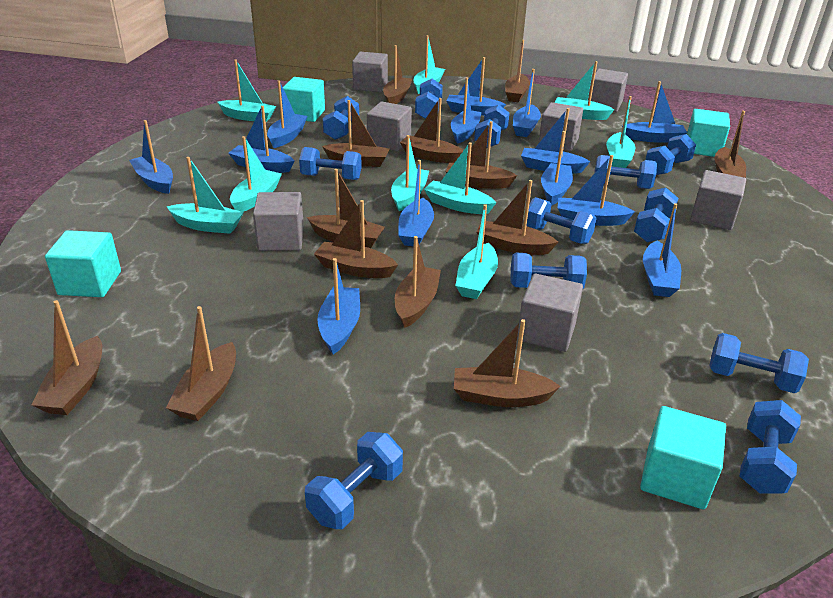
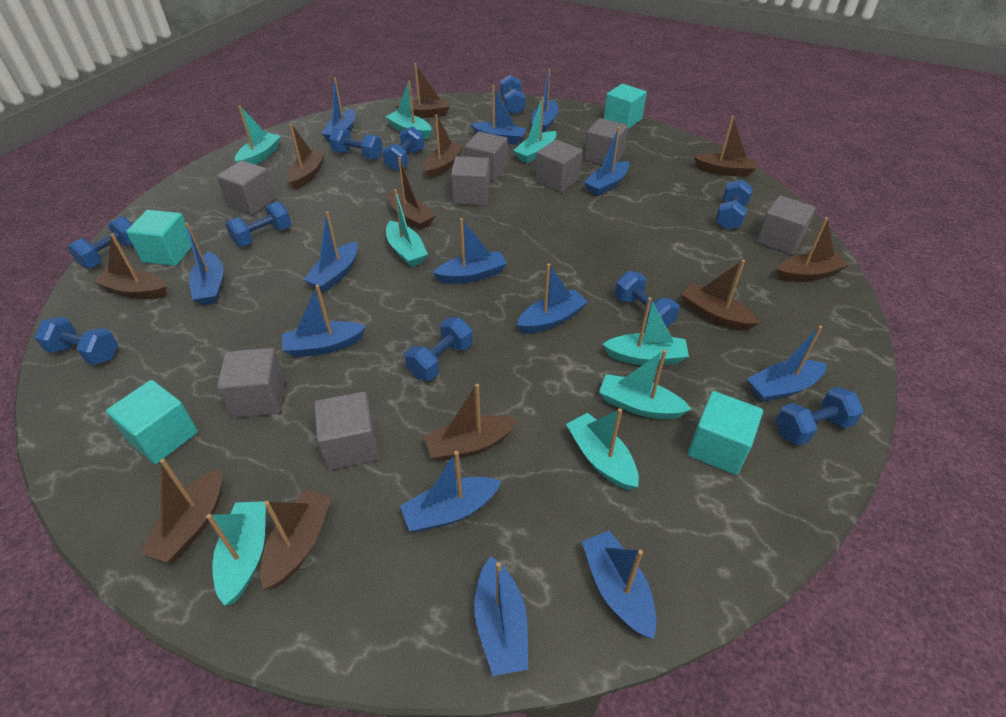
blue dumbbell: [299,147,362,180] [305,432,403,529] [323,96,359,140] [415,79,443,119] [474,105,510,147] [511,253,587,289] [527,197,597,244] [594,155,657,189] [634,187,678,242] [645,134,696,175] [709,333,809,393] [739,400,801,494] = 12 -> [35,317,118,365] [67,216,132,269] [225,201,291,247] [329,128,383,160] [382,126,424,171] [405,318,473,381] [500,75,525,114] [615,271,679,328] [715,179,753,230] [776,387,864,446] = 10
brown boat: [31,300,102,415] [166,306,236,421] [307,169,385,248] [314,200,398,278] [322,100,390,167] [383,45,412,104] [395,236,441,328] [400,98,464,163] [446,121,517,189] [454,319,561,407] [476,180,558,255] [505,40,530,102] [715,111,746,178] = 13 -> [93,233,167,299] [140,459,222,563] [260,489,332,590] [287,124,325,190] [388,157,435,230] [396,63,450,118] [423,384,517,461] [424,114,464,179] [681,260,759,331] [694,116,756,177] [777,217,849,282] = 11
grey cube: [253,192,304,251] [352,52,388,92] [367,102,412,151] [517,274,583,352] [538,102,583,152] [588,69,628,112] [690,170,746,230] = 7 -> [217,160,276,215] [217,348,286,418] [314,391,379,470] [451,156,490,206] [465,132,508,182] [535,140,583,192] [584,118,628,165] [756,196,816,255] = 8
turquoise boat: [167,157,244,234] [218,59,276,122] [230,136,282,212] [391,135,429,211] [414,35,445,94] [424,142,496,214] [456,204,498,299] [554,61,615,120] [606,96,635,168] = 9 -> [206,501,266,606] [235,105,281,165] [385,80,432,139] [386,189,428,267] [513,97,557,163] [566,408,639,490] [599,349,691,419] [603,297,689,365] = 8

